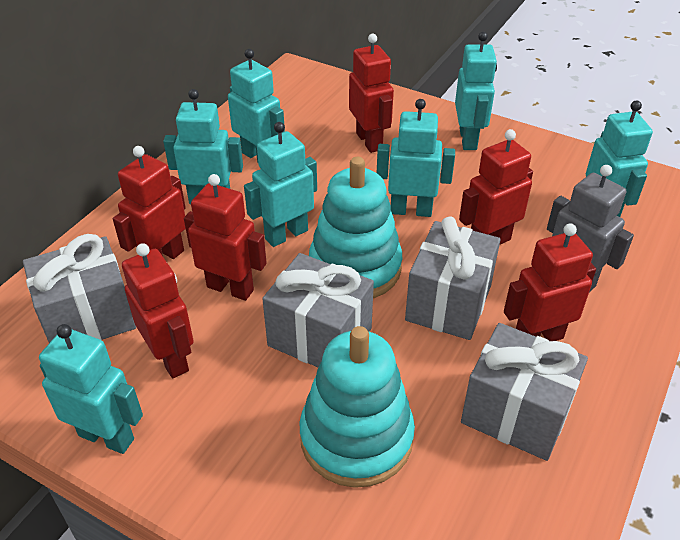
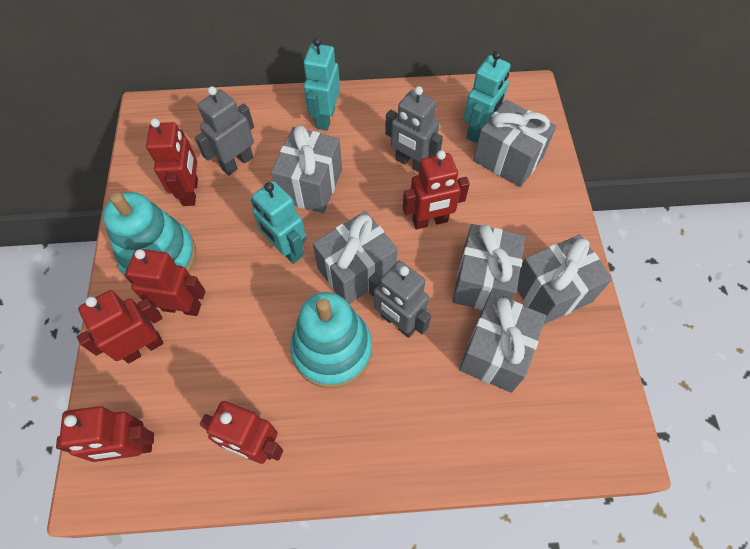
grey gift: [23,234,136,343] [262,253,374,367] [405,216,500,340] [461,323,588,461] = 4 -> [271,125,342,213] [313,211,398,304] [452,224,525,310] [459,293,546,393] [473,100,556,187] [517,234,612,324] = 6
grey robot: [547,165,634,292] = 1 -> [195,86,254,175] [369,261,431,338] [385,86,443,172] = 3
turquoise robot: [39,324,143,454] [163,89,243,204] [228,49,285,163] [244,122,317,247] [377,99,455,217] [455,32,497,150] [586,100,653,217] = 7 -> [251,181,306,264] [303,38,340,131] [464,51,511,143] = 3

